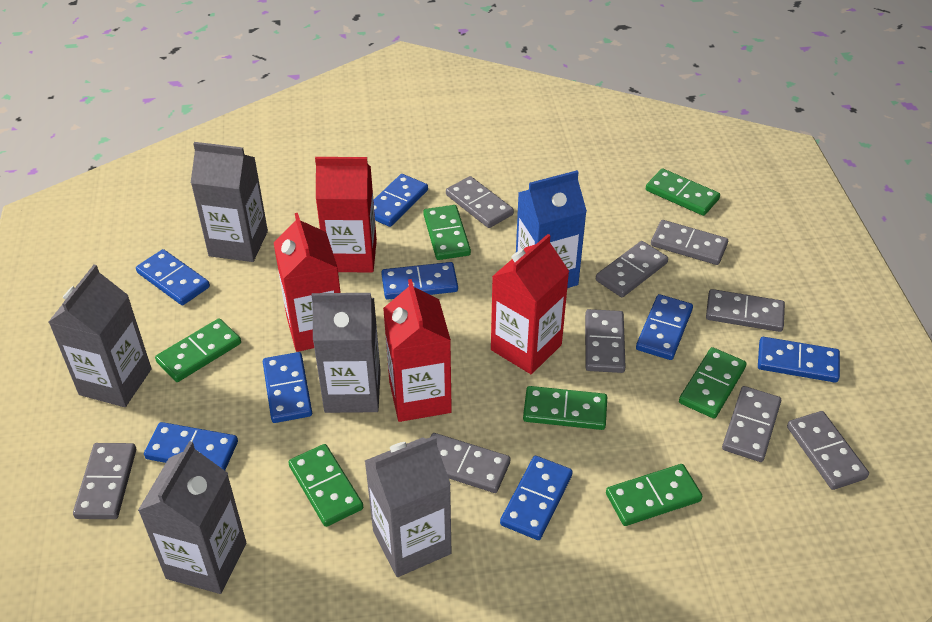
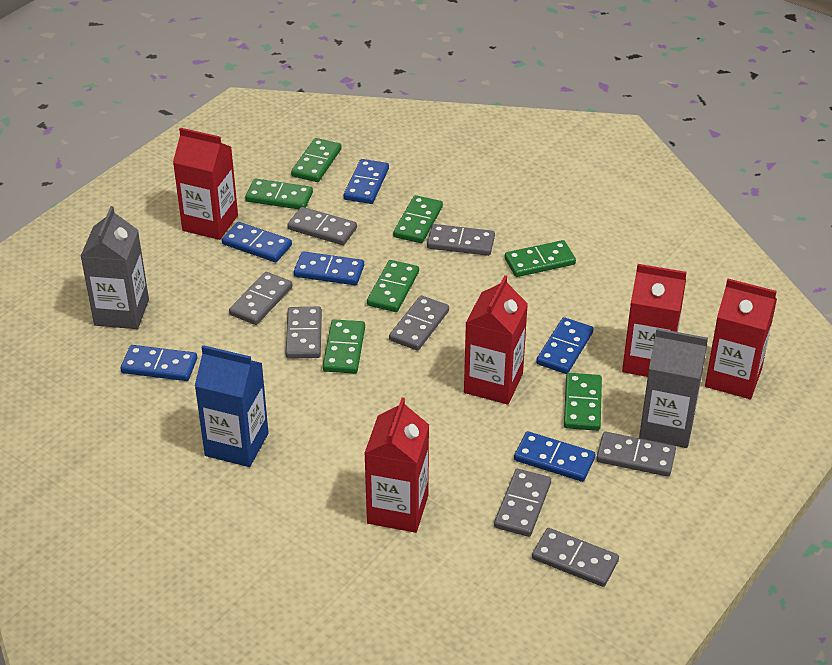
blue domino: [136,249,210,305] [144,422,238,470] [263,352,312,423] [373,174,428,227] [381,262,458,299] [500,456,573,540] [636,294,693,360] [758,337,840,383] = 8 -> [121,345,197,381] [222,222,292,262] [294,251,364,285] [344,159,389,204] [514,431,595,482] [536,317,594,374] = 6
grey carton: [49,265,152,407] [138,441,246,594] [191,142,268,262] [312,293,381,413] [365,436,451,577] = 5 -> [81,206,149,329] [639,328,708,448] = 2
grey domino: [73,443,136,519] [431,433,510,493] [446,176,514,228] [585,309,626,373] [596,241,668,297] [651,220,728,265] [706,289,785,332] [722,386,781,462] [787,411,869,490] = 9 -> [229,272,292,325] [286,307,322,359] [287,207,357,245] [389,295,449,351] [427,224,495,256] [494,469,551,537] [532,528,619,587] [596,432,676,477] = 8
red carton: [274,213,341,352] [315,157,377,272] [383,279,452,422] [491,234,569,374] = 4 -> [173,128,238,240] [364,397,429,533] [464,275,528,405] [622,264,687,377] [705,279,777,399] = 5

